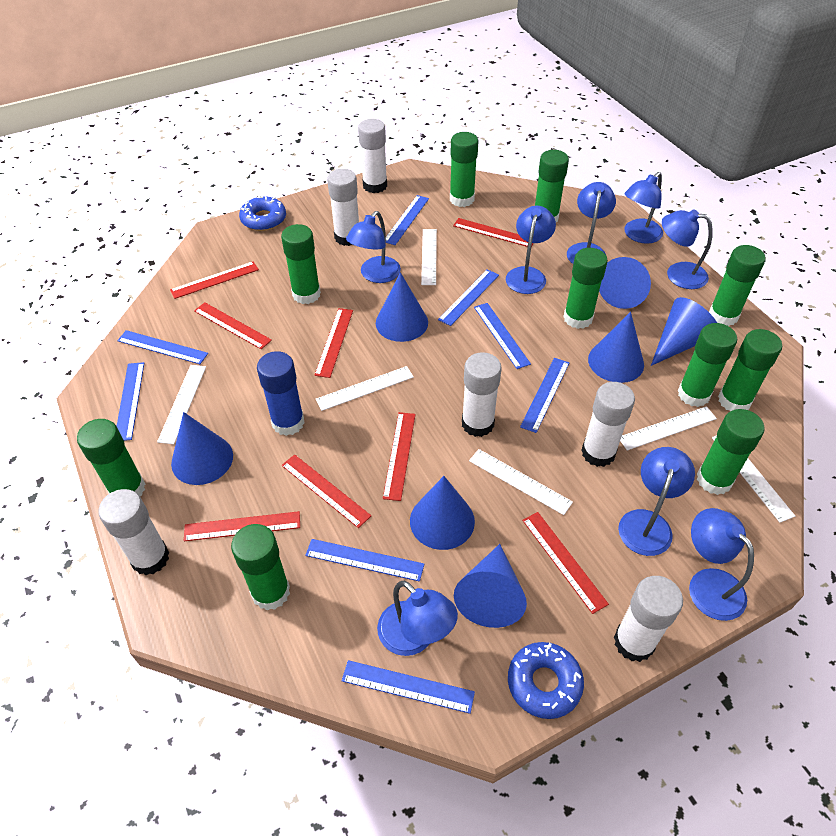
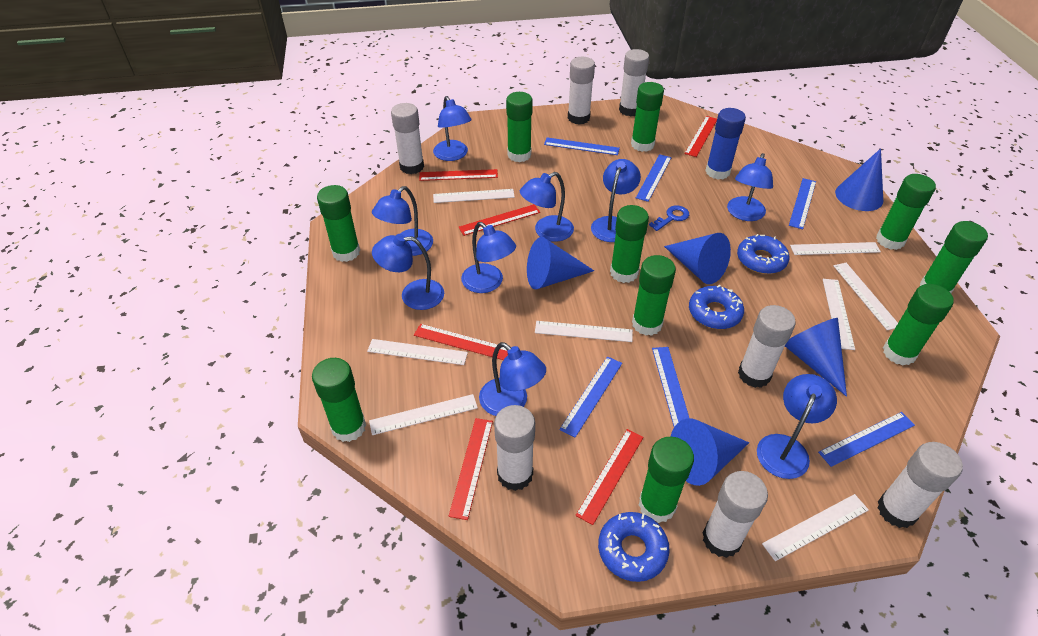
blue cone: [171,412,233,485] [376,272,428,342] [410,476,475,550] [454,544,527,628] [588,312,644,383] [599,257,651,309] [651,297,717,366] = 7 -> [527,237,594,289] [664,233,731,284] [671,418,749,486] [785,318,847,397] [835,148,883,211] = 5
blue donut: [239,195,286,231] [508,642,584,719] = 2 -> [598,512,670,582] [689,285,744,329] [737,234,790,274] = 3
blue key: none = 0 -> [649,205,689,231] = 1
blue lamp: [346,211,401,283] [377,581,458,656] [506,206,556,294] [567,182,616,264] [618,447,695,556] [624,172,663,244] [662,209,713,289] [689,508,754,621] = 8 -> [372,186,433,256] [372,234,444,310] [433,96,471,161] [461,222,516,293] [479,342,546,416] [520,172,574,242] [591,159,641,242] [727,153,773,221] [757,374,837,479] = 9
blue ruler: [117,330,208,364] [117,362,144,441] [305,539,424,582] [342,660,475,714] [386,195,429,245] [438,269,499,326] [474,303,531,369] [520,358,569,433] = 8 -> [544,137,620,155] [559,356,622,437] [636,154,672,202] [652,347,689,427] [789,178,816,229] [818,412,915,467] = 6
red ruler: [170,261,259,299] [184,511,300,541] [194,302,272,349] [281,454,371,528] [314,308,353,378] [383,412,416,501] [453,218,534,247] [522,512,609,614] = 8 -> [414,324,508,360] [419,169,498,181] [449,418,493,520] [458,204,540,236] [575,429,644,525] [684,116,717,157] = 6
white glue stick: [98,489,169,575] [327,169,359,246] [358,119,387,193] [462,352,502,437] [581,382,635,467] [614,576,683,662] = 6 -> [391,103,424,174] [494,405,535,491] [568,57,595,125] [619,49,649,117] [703,471,768,558] [738,305,796,388] [877,442,963,528] = 7
white ruler: [157,365,206,444] [316,366,414,411] [421,229,437,285] [469,449,573,515] [620,406,717,451] [712,436,795,523] = 6 -> [367,339,468,365] [369,394,478,435] [433,189,515,203] [535,321,633,342] [762,494,869,561] [790,242,881,255] [823,279,855,350] [833,263,898,330] = 8

